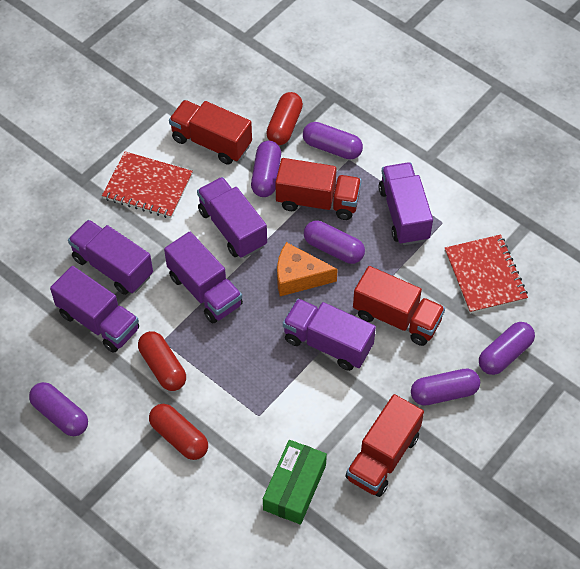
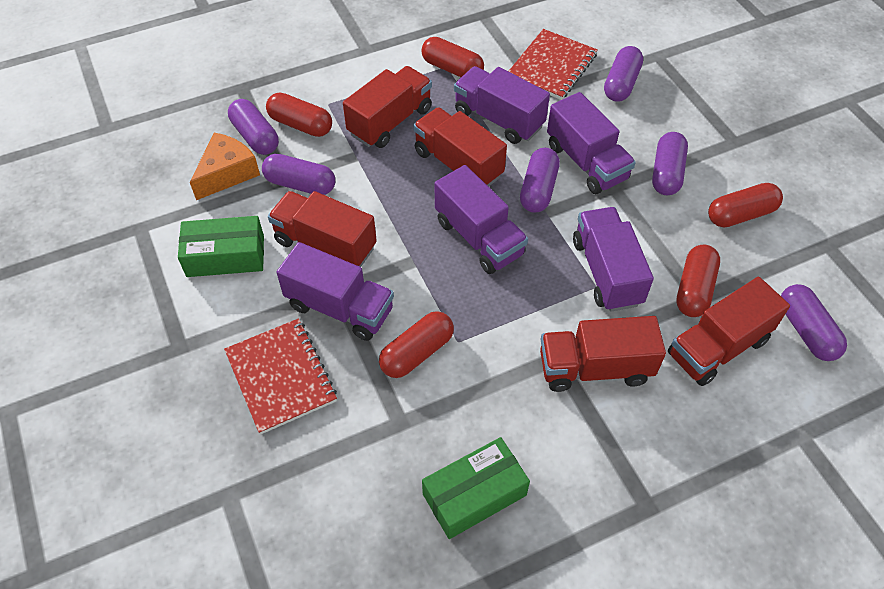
green box: [263,440,327,525] = 1 -> [178,216,264,277] [422,437,530,539] = 2
purple truck: [50,266,139,353] [68,220,153,295] [164,232,243,323] [197,177,267,258] [283,299,376,371] [379,163,433,245] = 6 -> [277,242,394,341] [435,165,528,274] [454,66,550,144] [547,92,636,194] [573,207,654,312] = 5
red capsule: [138,331,186,391] [149,404,208,460] [266,92,303,145] = 3 -> [266,92,332,137] [379,311,454,378] [421,37,484,77] [676,245,720,317] [708,183,783,227] = 5
red truck: [169,100,252,165] [276,158,362,220] [346,394,424,497] [353,266,445,346] = 4 -> [268,191,377,267] [343,66,432,148] [413,107,507,187] [540,316,666,392] [668,277,790,386] = 5

